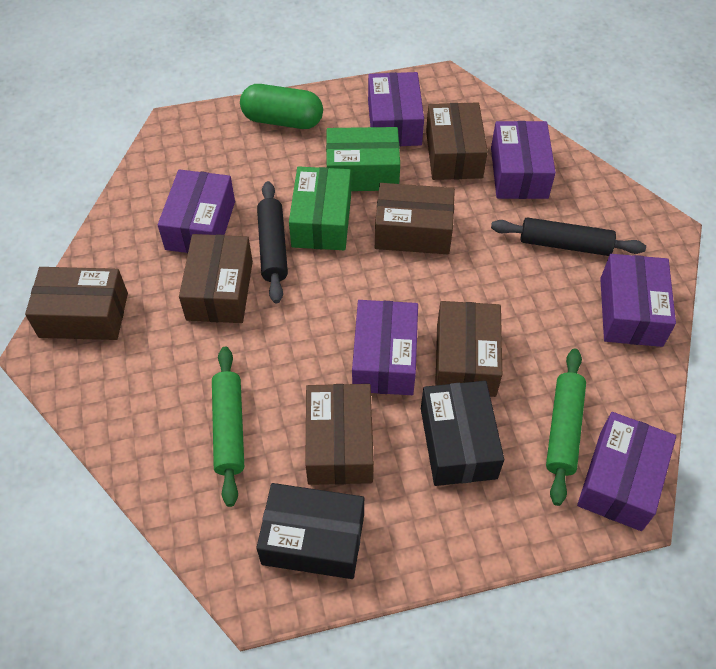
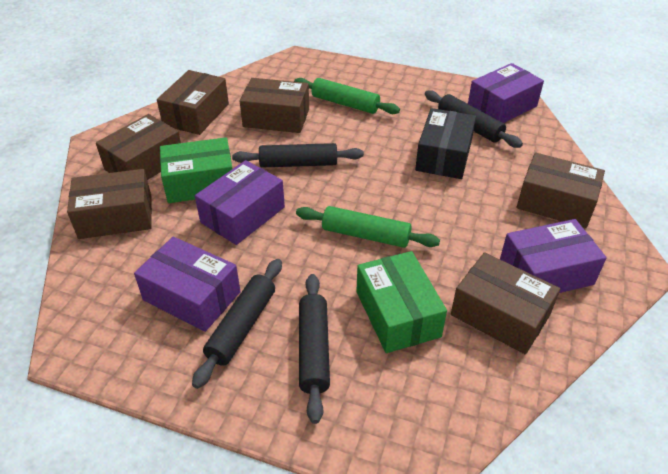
black box: [256,483,364,579] [421,381,504,486] = 2 -> [415,108,476,179] = 1
black rolling pin: [257,181,288,303] [491,217,646,256] = 2 -> [192,259,282,389] [232,143,364,168] [299,274,330,424] [425,90,523,148] = 4
green capsule: [240,84,323,129] = 1 -> none = 0
purple box: [158,169,235,253] [352,300,418,395] [368,72,424,146] [491,121,556,199] [577,412,676,531] [600,254,676,347] = 6 -> [134,237,241,332] [195,160,285,245] [468,63,544,123] [500,219,607,293] = 4

